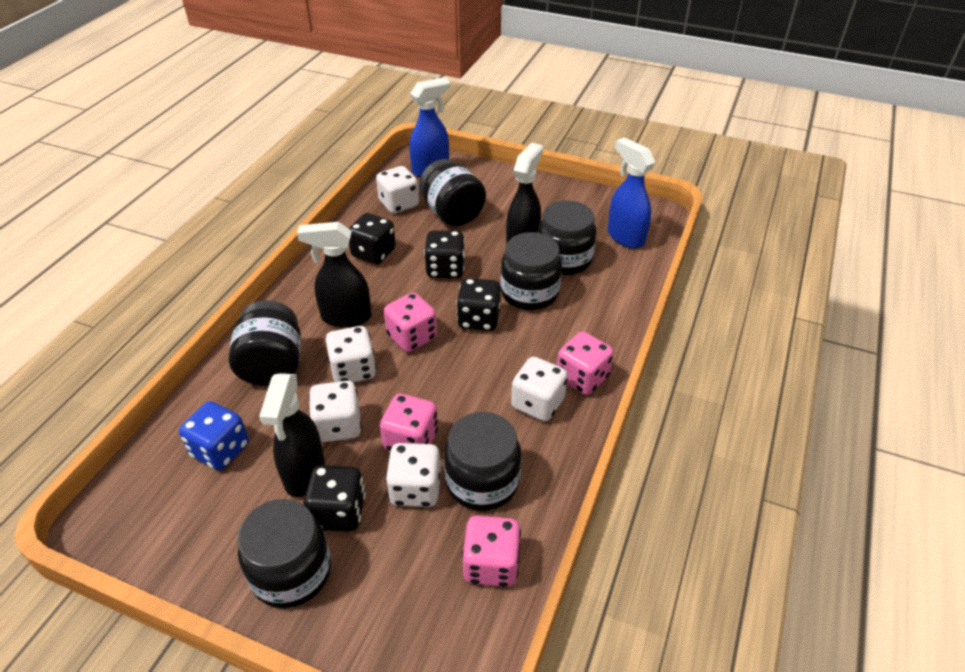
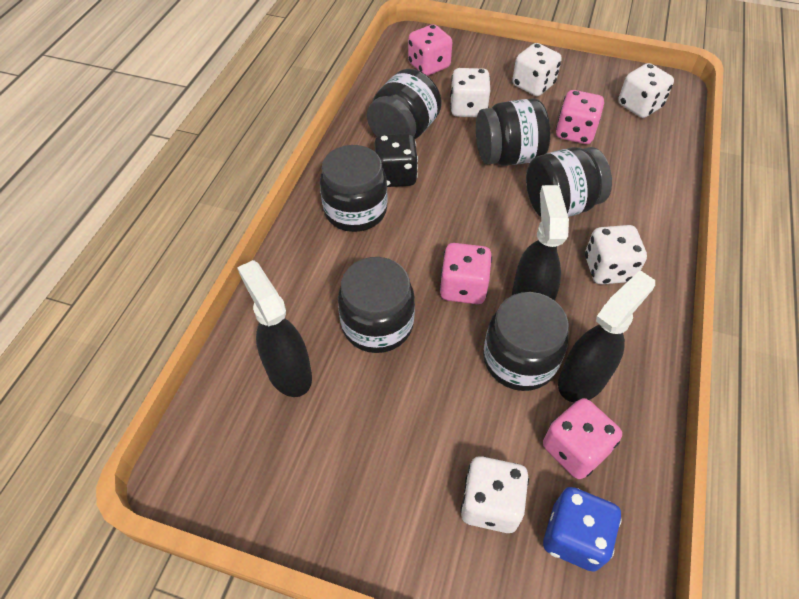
black dice: [304,465,366,532] [348,213,396,264] [424,230,465,278] [456,278,501,331] = 4 -> [375,133,418,187] = 1
blue spray bottle: [409,77,450,177] [608,137,655,248] = 2 -> none = 0

